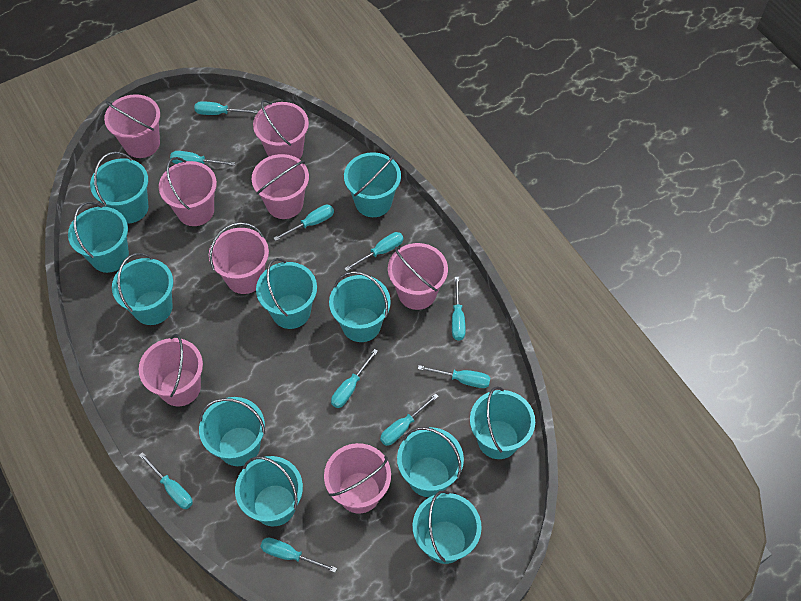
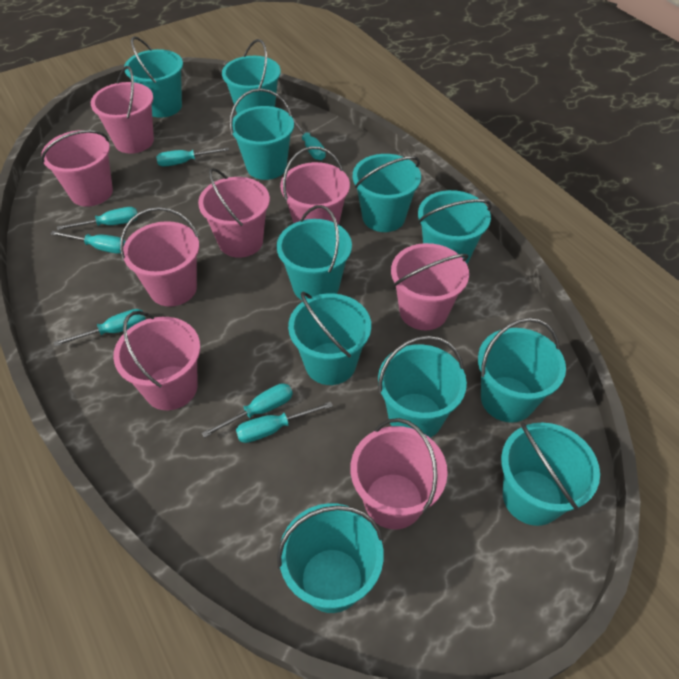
turquoise screwdriver: [139,452,193,509] [170,151,235,166] [194,101,258,115] [260,537,337,573] [274,205,334,241] [331,349,378,408] [344,232,403,271] [380,393,439,446] [418,365,490,388] [452,277,466,341] = 10 -> [50,231,126,254] [54,309,146,346] [57,207,137,230] [156,147,229,167] [202,383,293,438] [236,402,333,443] [293,118,326,160] = 7

